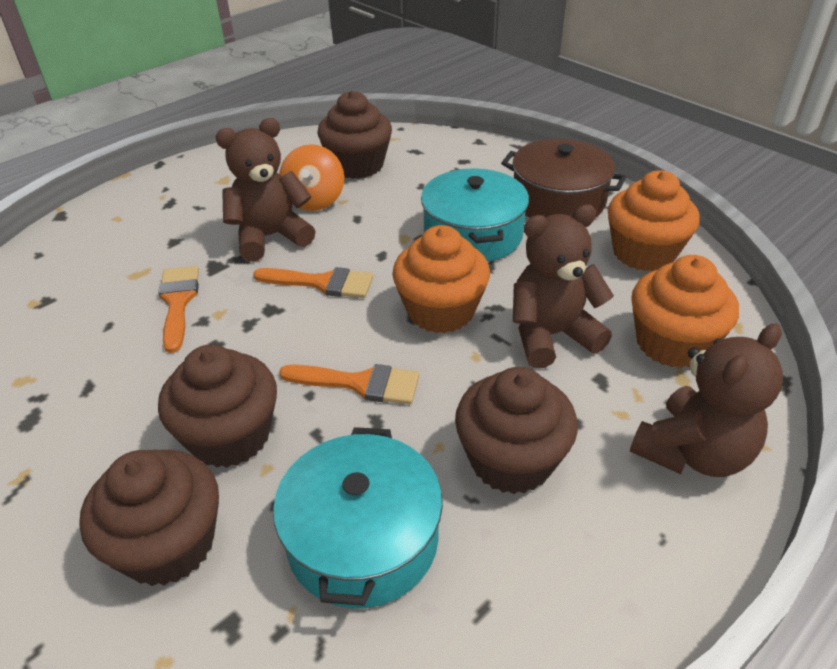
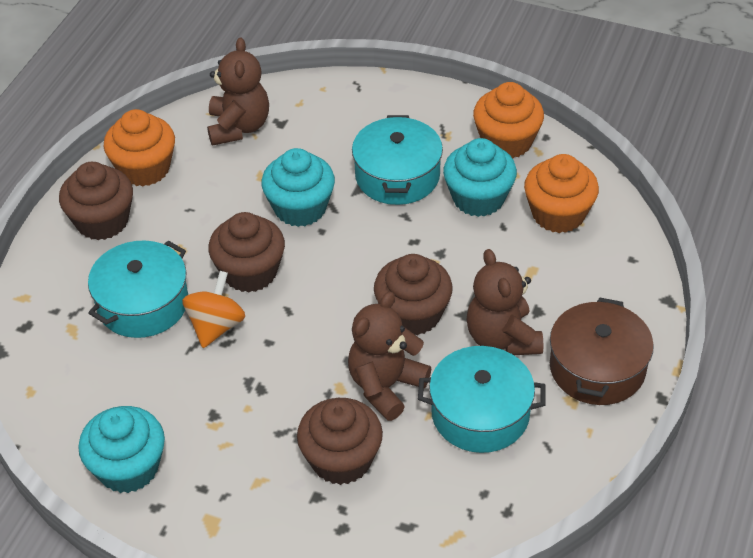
orange brush: [158,266,199,353] [253,267,373,298] [279,364,419,404] = 3 -> none = 0
turquoise cupcake: none = 0 -> [78,406,165,493] [261,148,335,227] [443,138,517,217] = 3
turquoise pot: [273,427,443,608] [421,168,529,262] = 2 -> [88,240,188,338] [352,115,443,205] [418,346,546,453] = 3

